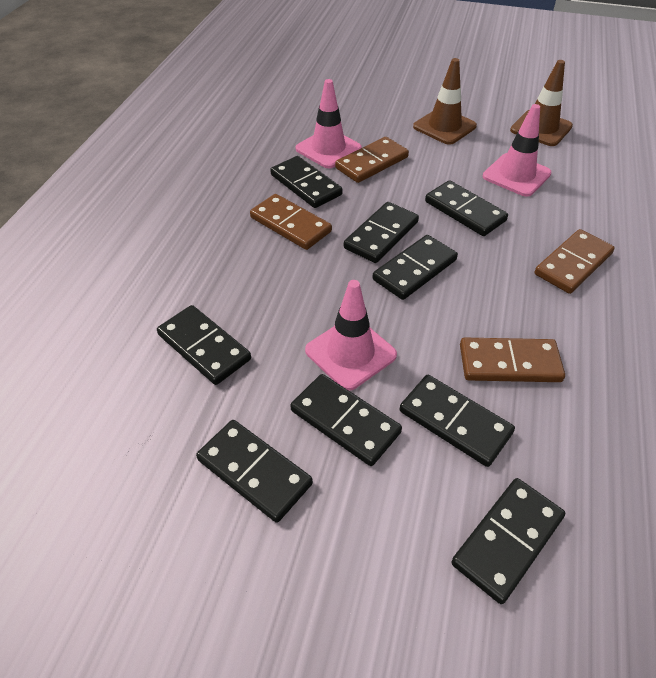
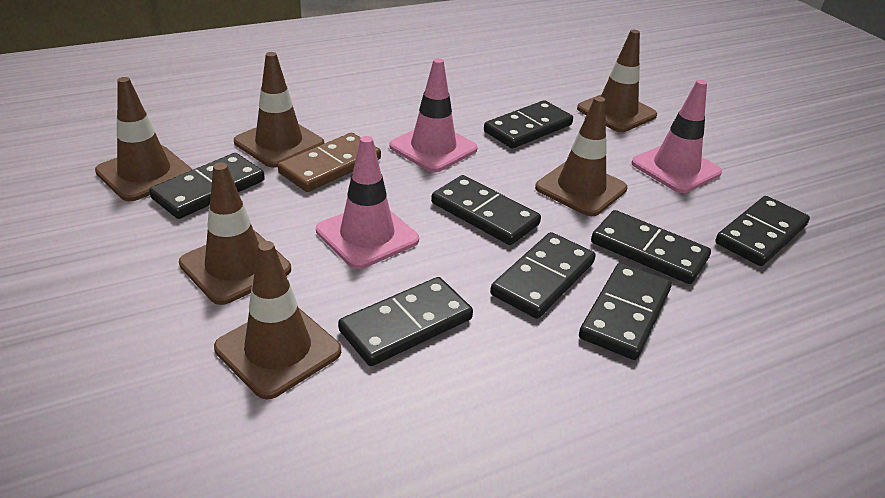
black domino: [157,305,251,385] [196,420,313,523] [270,156,343,208] [290,374,402,466] [344,202,419,263] [372,235,458,300] [400,375,515,467] [425,180,508,236] [451,478,565,604] = 9 -> [149,153,265,219] [338,277,473,366] [431,175,541,245] [484,100,573,148] [490,232,596,319] [579,263,672,360] [591,210,711,284] [715,196,810,266] = 8
brown domino: [250,194,332,250] [335,137,409,183] [460,337,565,382] [535,229,615,294] = 4 -> [278,133,381,192] = 1
brown traffic cone: [413,58,477,145] [510,60,573,146] = 2 -> [95,77,193,201] [179,163,291,305] [214,241,341,400] [234,52,324,168] [535,96,628,216] [577,30,657,132] = 6

